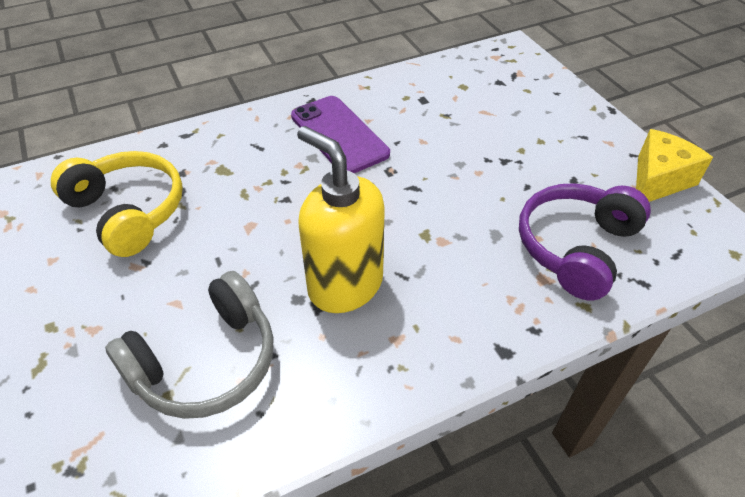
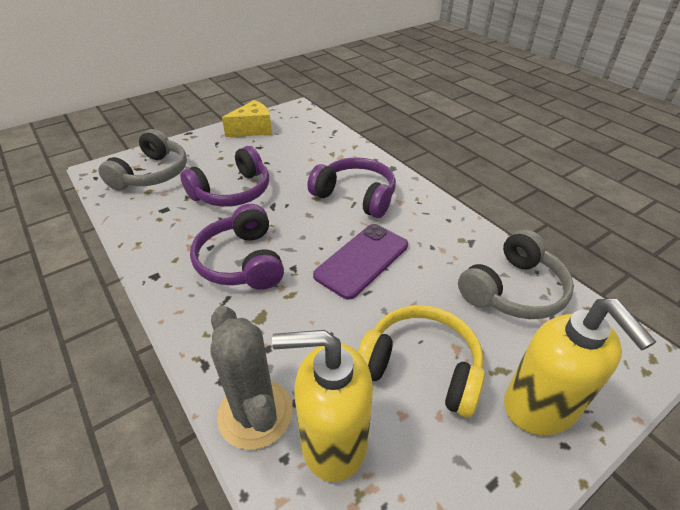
grey cactus: none = 0 -> [211,306,293,450] = 1
grey headphones: [105,271,274,419] = 1 -> [98,129,187,191] [458,229,574,319] = 2
purple headphones: [519,183,651,300] = 1 -> [180,146,269,207] [190,204,284,290] [307,157,396,218] = 3
yellow soap dispenser: [297,126,385,313] = 1 -> [272,330,373,482] [504,299,656,435] = 2

